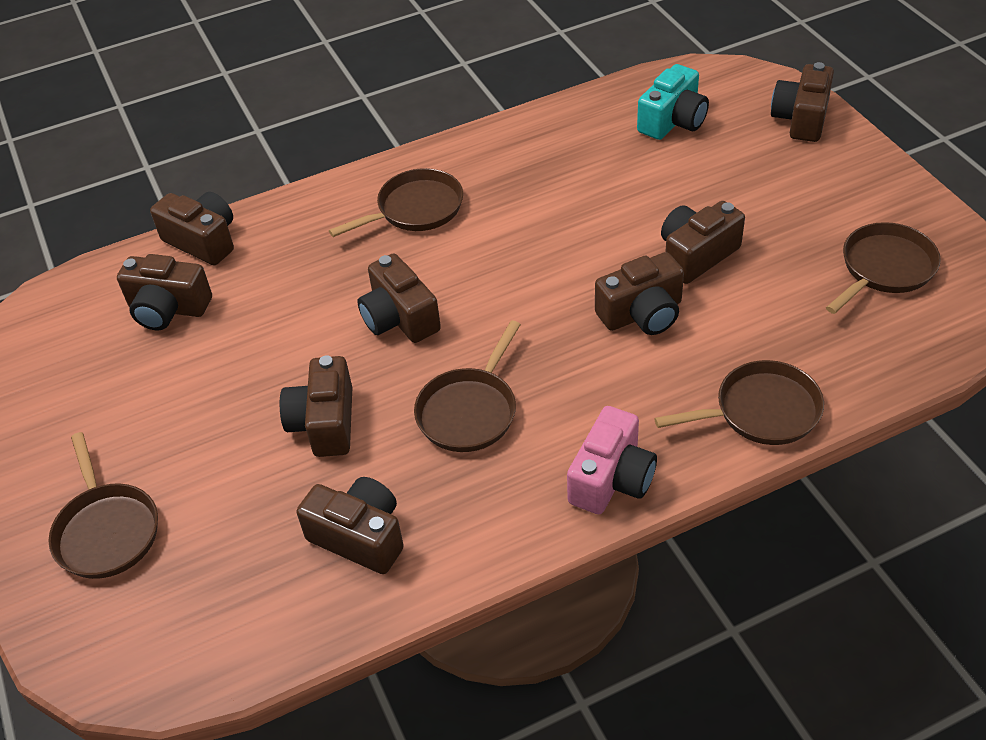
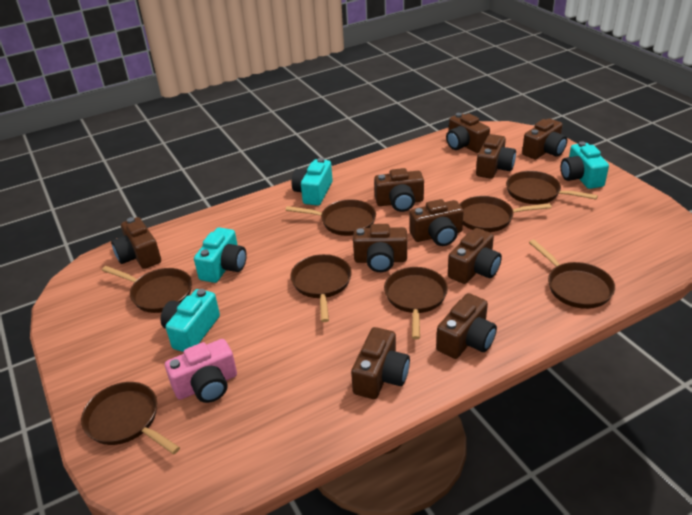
brown camera: [117,254,212,330] [150,192,234,265] [280,355,352,457] [297,477,404,574] [357,253,441,343] [595,252,684,335] [661,201,745,284] [771,62,834,142] = 8 -> [111,217,161,269] [351,327,410,399] [353,224,407,272] [374,168,424,212] [409,199,464,246] [436,293,497,359] [446,113,490,153] [448,228,502,284] [476,134,516,179] [522,118,567,159] = 10
brown pan: [49,432,158,579] [329,168,463,237] [414,320,521,452] [654,360,824,445] [826,222,941,314] = 5 -> [81,382,180,454] [102,266,192,313] [286,199,376,236] [290,254,352,322] [384,267,448,340] [460,196,552,232] [506,171,598,204] [529,239,615,309] = 8
turquoise camera: [637,64,709,140] = 1 -> [161,289,220,352] [194,227,247,283] [292,158,333,206] [561,141,609,189] = 4

